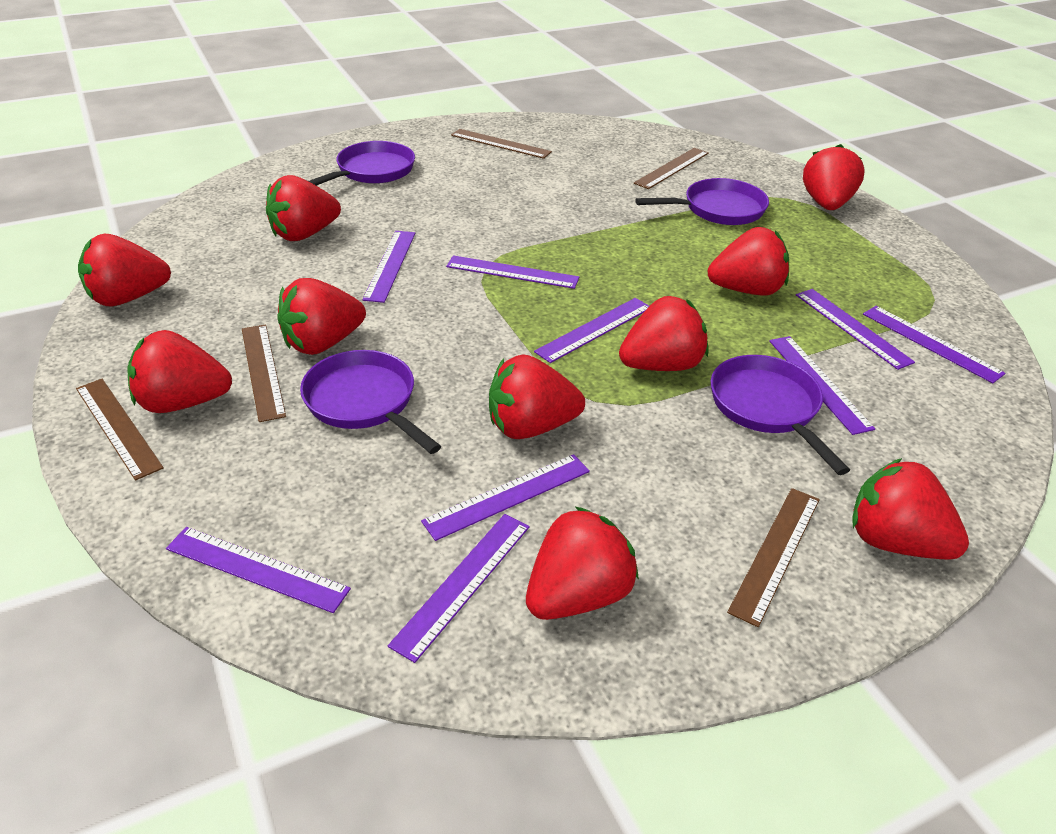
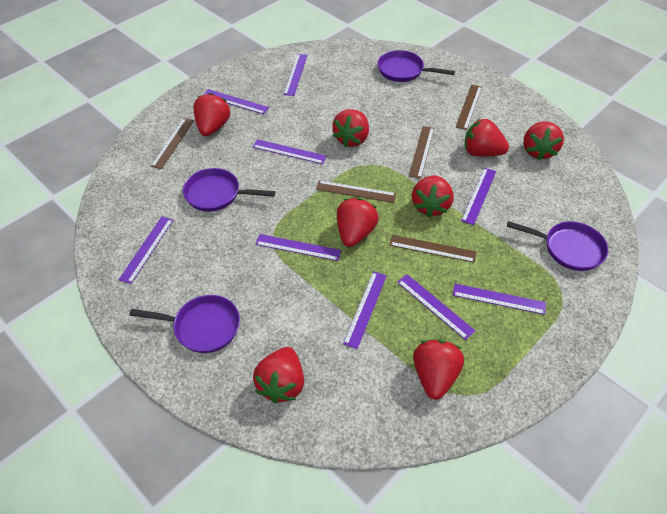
red strawberry: [78,234,171,306] [128,330,232,413] [266,175,341,241] [277,278,366,355] [489,355,585,439] [526,507,639,620] [619,296,708,371] [708,227,789,296] [803,144,865,210] [852,458,969,560] = 10 -> [193,93,230,136] [253,347,304,404] [332,109,369,147] [337,198,379,247] [412,176,454,217] [413,339,464,400] [465,118,509,156] [523,122,564,160] = 8

